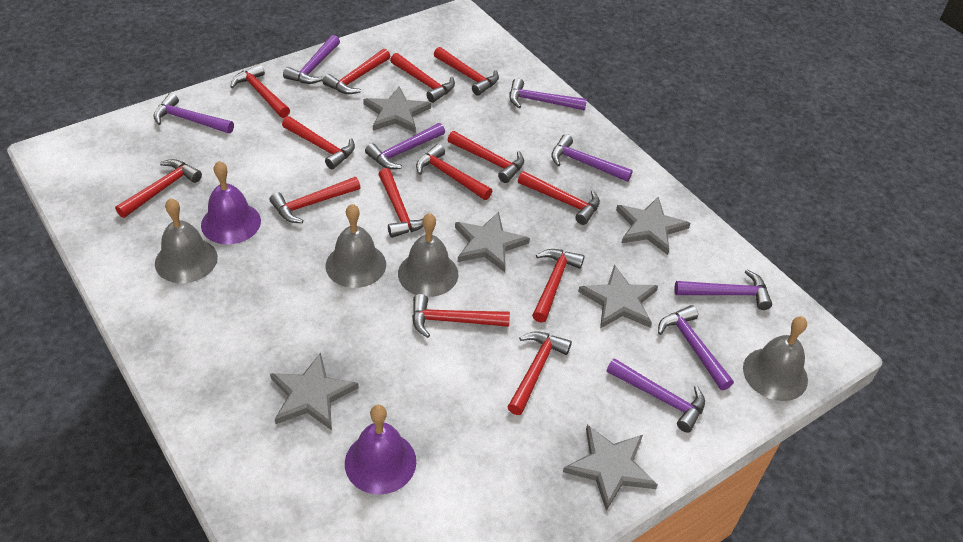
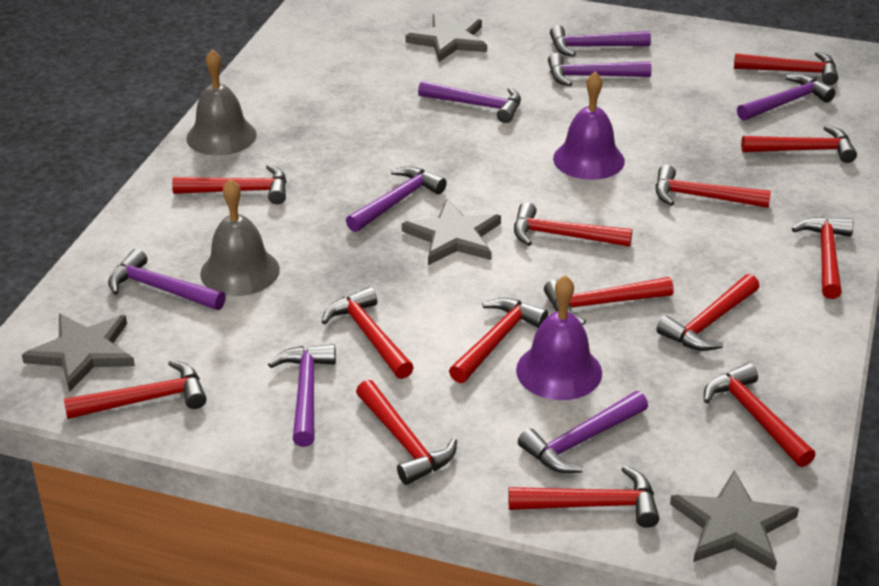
grey bell: [155,198,218,283] [326,204,386,288] [398,213,458,297] [743,316,808,401] = 4 -> [186,49,257,155] [200,179,280,296] = 2
grey star: [270,353,359,430] [363,87,431,133] [455,212,530,272] [563,425,658,511] [578,265,658,328] [616,197,691,255] = 6 -> [22,314,135,392] [402,199,501,265] [405,14,487,62] [670,470,799,571] = 4

